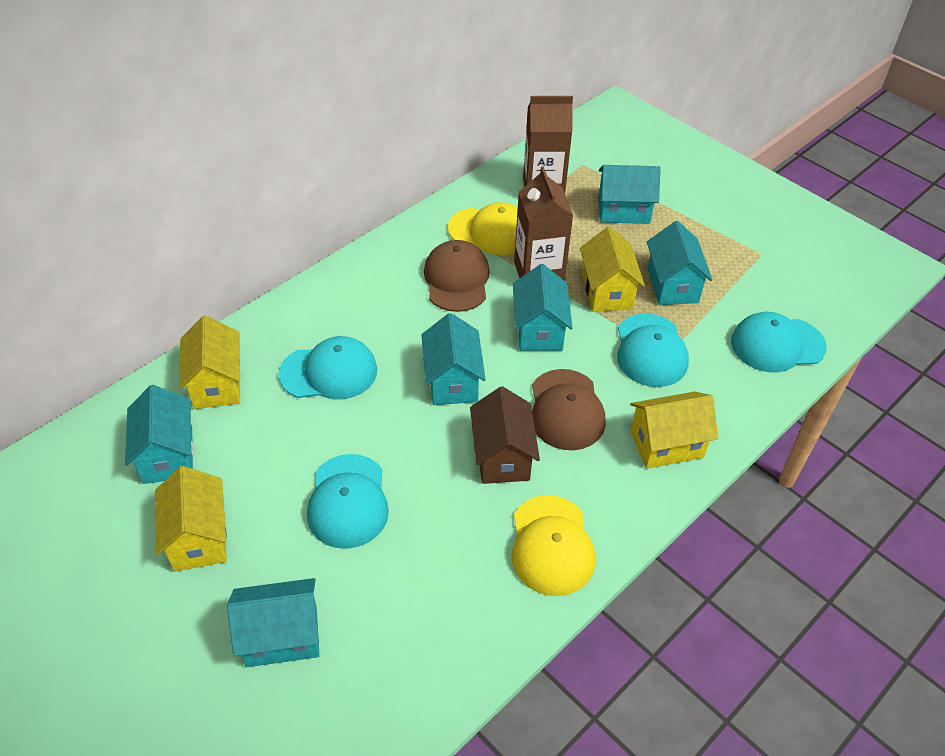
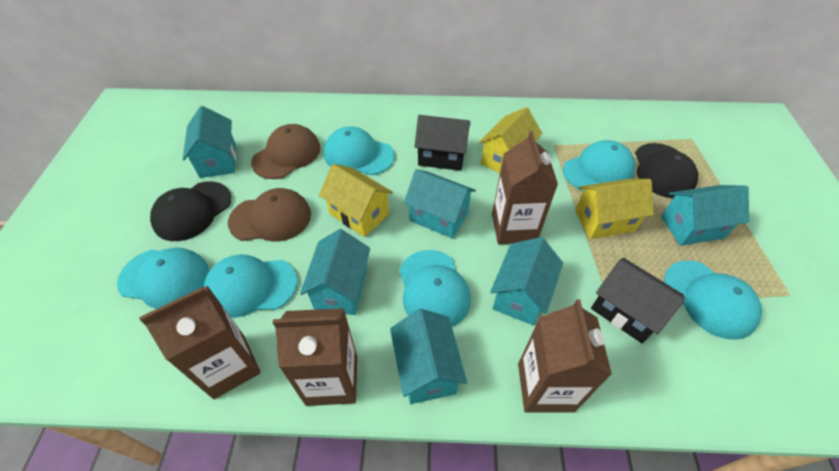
black cap: none = 0 -> [150,182,231,241] [635,143,698,198] = 2
black house: none = 0 -> [414,115,470,171] [591,258,685,343] = 2
brown carton: [514,166,573,281] [523,96,573,193] = 2 -> [139,286,261,399] [273,308,357,406] [492,131,558,244] [518,300,612,413] = 4
brown house: [470,386,540,484] = 1 -> none = 0
turquoise cap: [278,336,377,399] [307,454,389,549] [617,314,689,387] [731,312,827,372] = 4 -> [117,248,209,309] [204,254,297,318] [324,126,395,175] [399,250,471,327] [563,140,636,191] [664,260,762,340] = 6
yellow cap: [448,202,518,255] [512,495,595,596] = 2 -> none = 0
yellow house: [155,466,227,572] [179,315,240,409] [580,227,645,312] [630,392,718,469] = 4 -> [319,164,393,237] [479,107,542,173] [575,179,654,239] = 3

